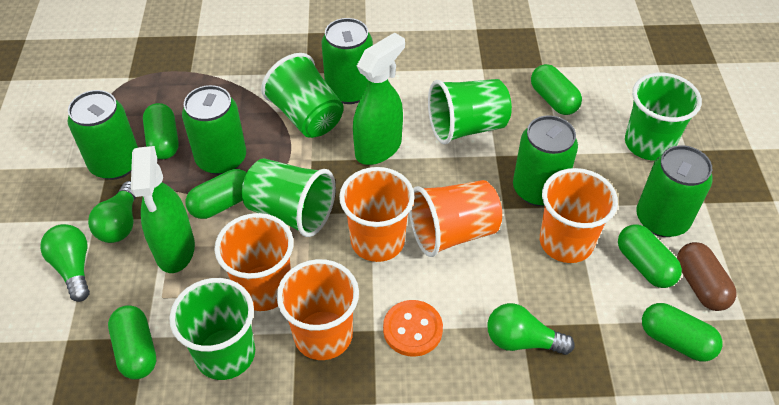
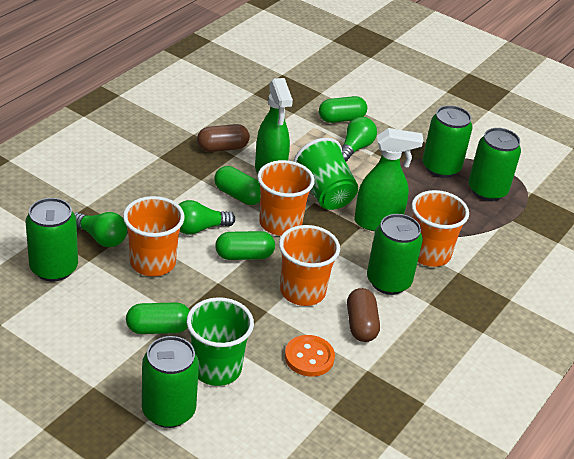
brown capsule: [677,242,737,311] = 1 -> [197,124,250,152] [347,288,380,342] = 2
green capsule: [108,305,156,380] [143,103,179,159] [186,169,246,219] [531,64,582,115] [618,224,682,288] [642,303,723,362] = 6 -> [126,302,190,334] [214,166,261,205] [215,231,275,260] [319,96,367,123] = 4
green cup: [169,278,255,380] [242,158,336,237] [261,53,344,138] [428,79,512,144] [625,73,702,161] = 5 -> [187,297,254,386] [293,138,358,210] = 2
orange cup: [214,213,293,311] [277,259,359,360] [339,167,415,262] [409,180,502,257] [540,168,618,263] = 5 -> [123,196,185,276] [257,160,315,236] [279,225,340,306] [412,190,469,267] = 4

